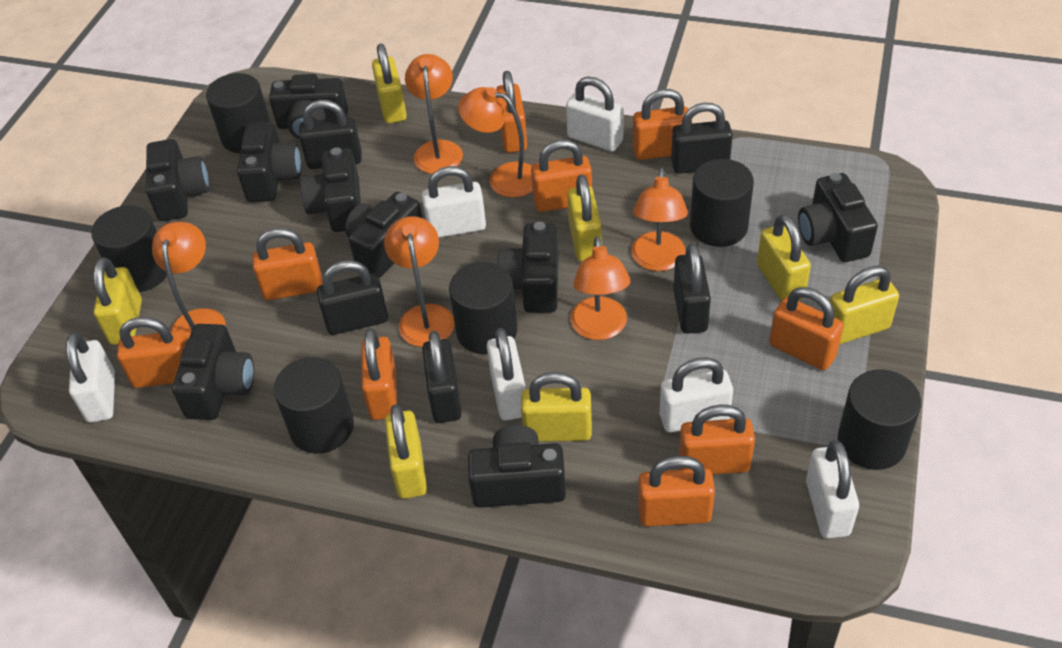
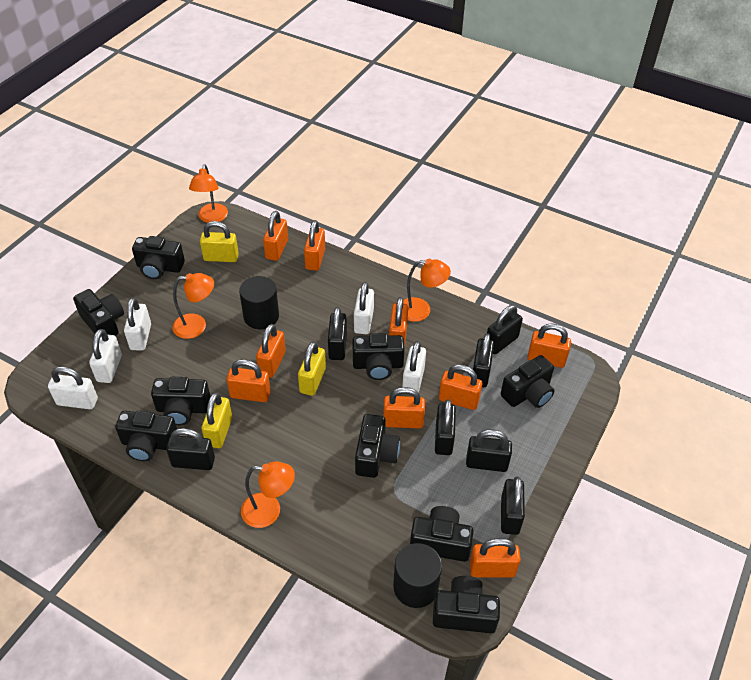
black cylinder: [91,205,167,292] [206,73,270,153] [274,357,354,454] [449,262,517,354] [690,159,754,247] [838,369,921,470] = 6 -> [239,276,279,329] [393,543,442,608] = 2
black padlock: [299,100,362,169] [317,260,388,335] [422,331,462,423] [671,102,733,174] [674,243,711,334] = 5 -> [166,428,215,470] [328,307,347,360] [435,399,456,455] [466,429,512,472] [473,333,494,387] [487,305,523,354] [501,477,525,535] = 7
orange lamp: [152,222,226,340] [384,216,455,347] [405,54,463,174] [458,87,533,198] [570,236,630,340] [631,168,688,271] = 6 -> [172,273,214,339] [189,164,228,223] [241,462,295,528] [403,259,451,322] = 4
white padlock: [66,332,115,423] [422,166,486,238] [487,328,526,421] [566,76,624,152] [660,357,733,433] [806,440,859,538] = 6 -> [48,366,98,409] [89,329,122,383] [124,297,151,350] [354,282,374,334] [402,341,426,393] = 5
yellow padlock: [93,257,142,345] [372,44,407,124] [385,404,427,499] [521,372,592,442] [567,175,602,262] [757,214,811,302] [830,266,899,344] = 7 -> [200,221,239,262] [201,392,232,448] [298,341,326,396] = 3

